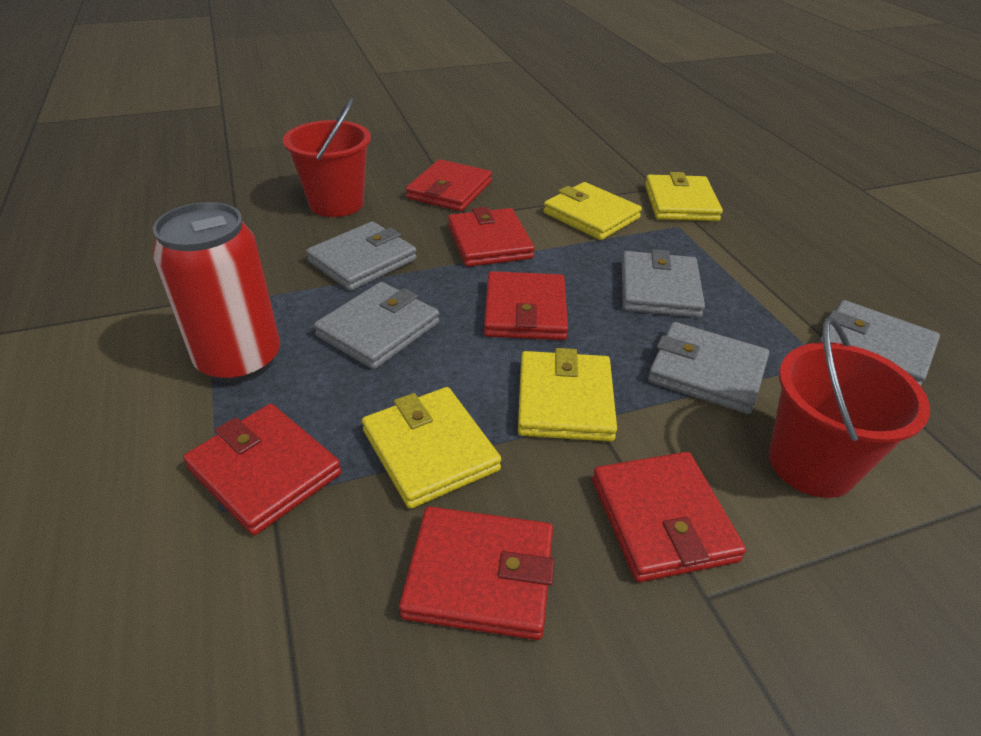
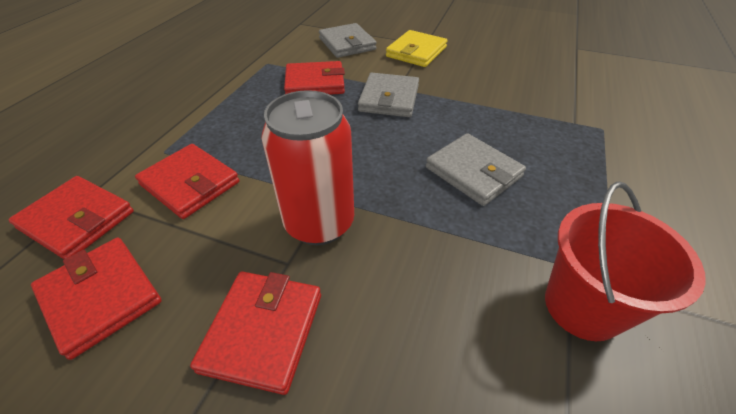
grey wallet: [306,221,417,291] [314,282,439,369] [622,249,705,318] [648,322,769,414] [819,300,940,386] = 5 -> [319,23,377,58] [358,73,419,117] [426,133,526,206] = 3
red bucket: [283,98,371,217] [769,317,930,498] = 2 -> [545,182,706,341] = 1
red wallet: [183,404,342,535] [399,507,555,640] [406,159,492,211] [448,207,535,267] [484,271,568,340] [592,452,746,582] = 6 -> [8,176,134,259] [31,238,162,360] [135,144,239,219] [190,271,321,395] [284,61,345,95] = 5
yellow wallet: [362,387,501,509] [518,348,617,442] [543,182,642,240] [645,172,723,221] = 4 -> [386,30,448,67] = 1

